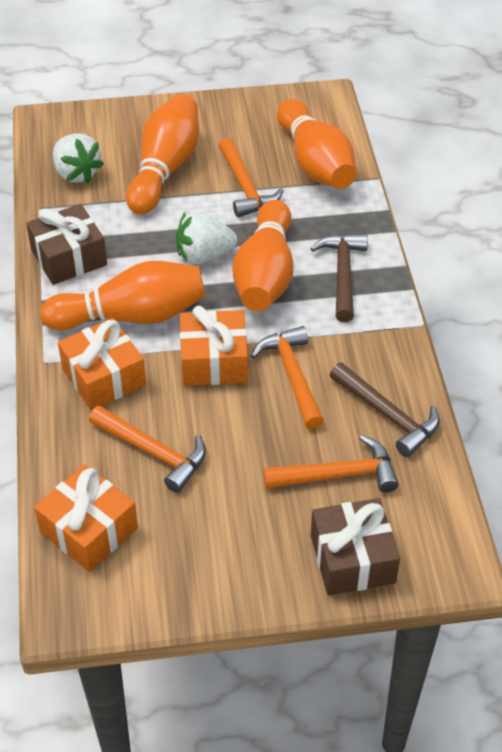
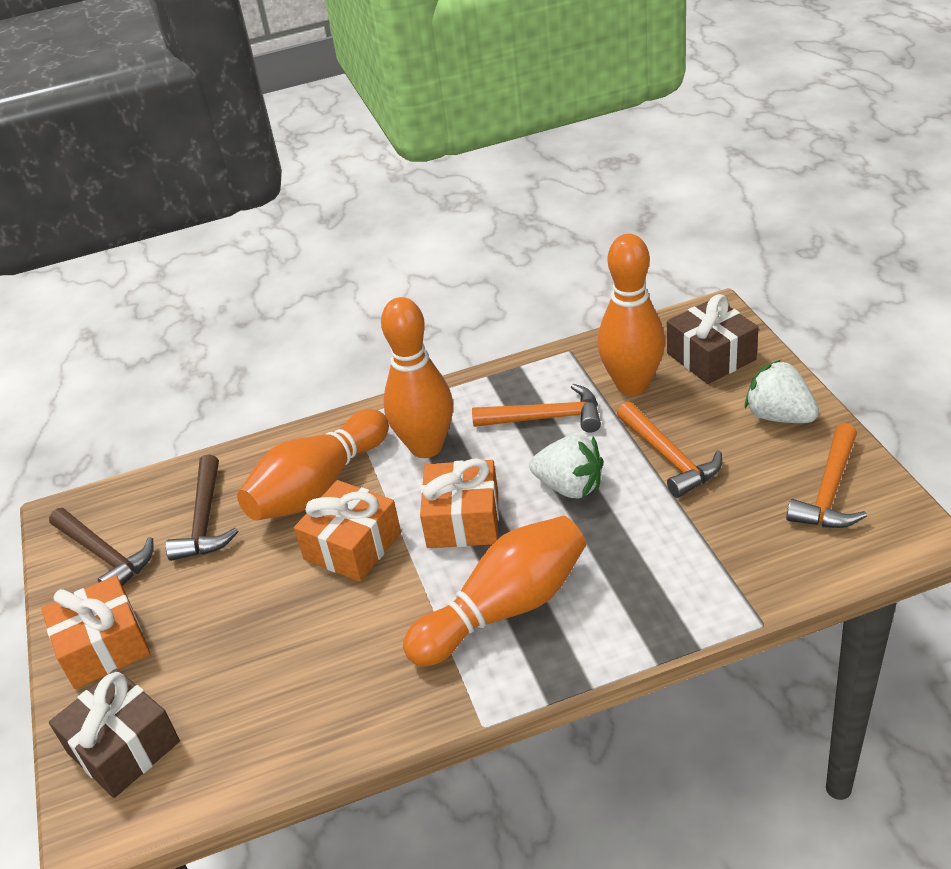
orange hammer: [89,405,206,493] [219,138,284,217] [250,326,324,430] [263,435,399,492] = 4 -> [472,384,601,432] [617,401,722,498] [786,423,867,528] = 3

